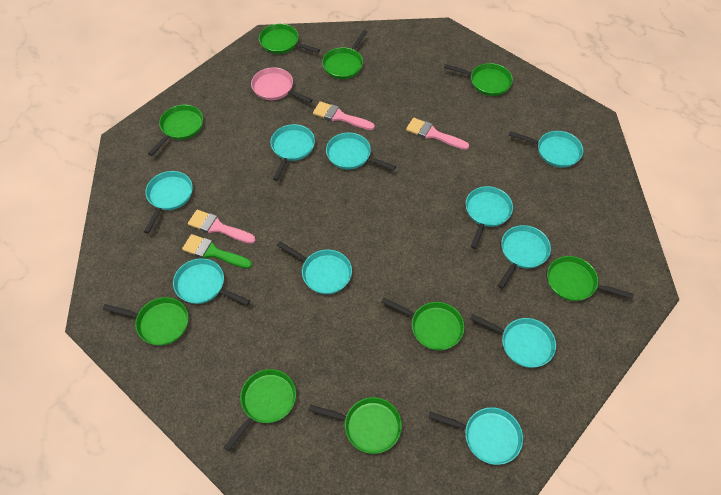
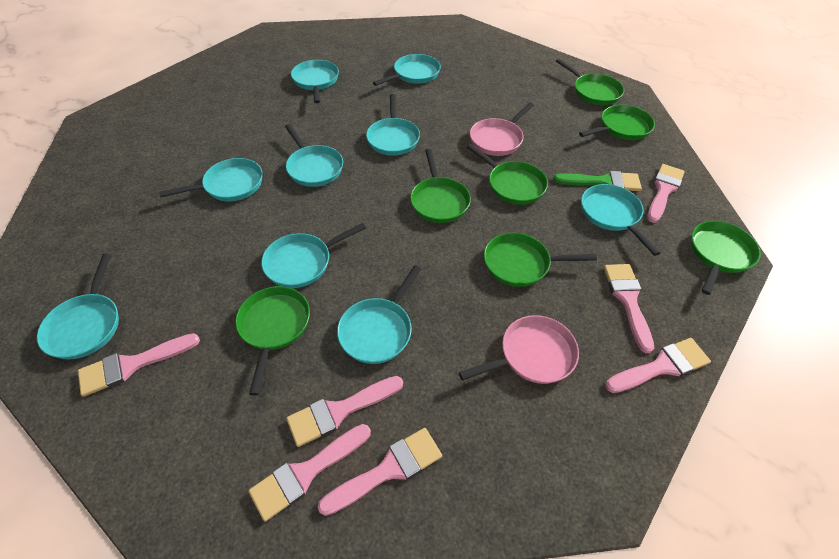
green pan: [103,297,189,346] [148,105,203,156] [224,369,296,451] [259,24,320,54] [308,397,402,454] [322,30,368,79] [381,297,465,351] [444,63,513,96] [547,256,634,301] = 9 -> [235,286,310,395] [410,149,471,223] [467,144,548,205] [484,233,597,287] [556,59,624,105] [579,105,655,140] [691,221,761,295] = 7
pink brush: [188,210,256,244] [313,101,375,130] [406,118,469,150] = 3 -> [78,333,200,397] [249,424,371,522] [286,376,403,447] [318,428,442,516] [604,264,654,353] [605,338,711,393] [647,164,685,223] = 7
pink pan: [251,67,313,103] = 1 -> [459,315,579,384] [470,103,534,156] = 2
turquoise pan: [144,171,193,233] [173,258,250,305] [270,124,315,181] [277,241,352,294] [326,132,396,170] [428,407,523,465] [466,186,513,249] [470,314,556,368] [498,225,551,289] [509,131,583,168] = 10 -> [37,254,119,359] [159,158,262,201] [261,223,366,288] [285,124,343,187] [291,60,339,103] [337,265,421,364] [366,94,420,156] [373,54,441,86] [581,184,660,256] = 9

